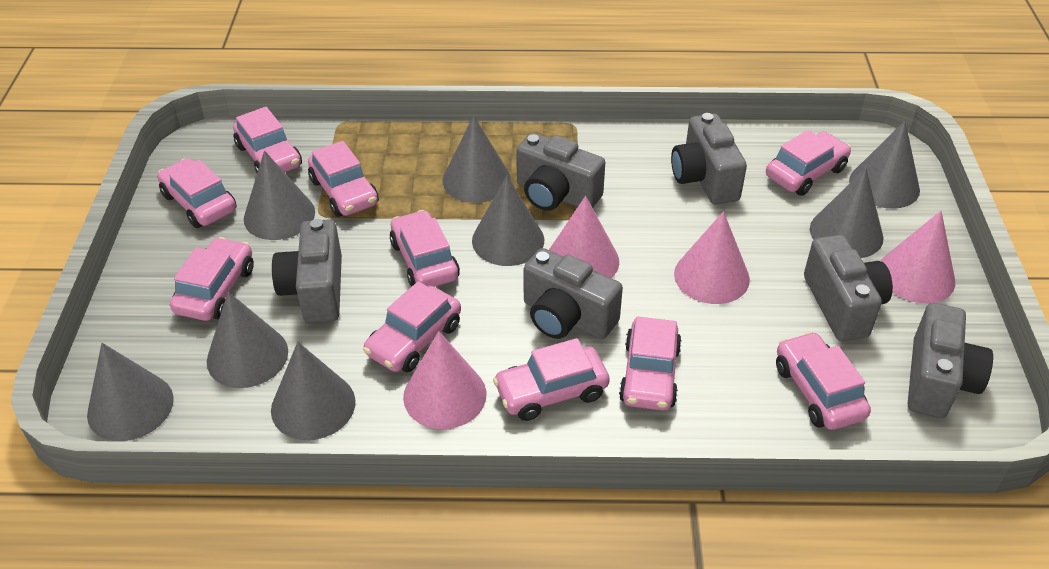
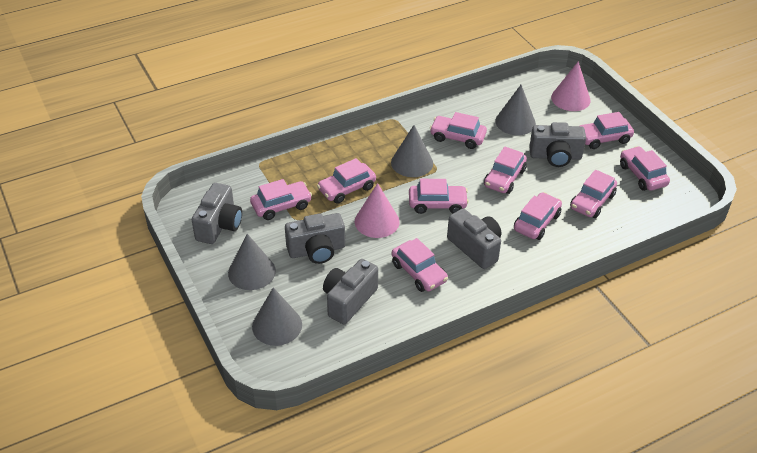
grey camera: [272,219,342,323] [516,133,605,211] [523,248,623,339] [671,113,747,204] [804,235,893,341] [908,303,993,418] = 6 -> [192,183,242,244] [285,213,345,264] [323,259,378,324] [447,208,501,269] [529,122,586,167] = 5
grey cone: [87,343,174,441] [207,292,288,388] [244,151,315,240] [271,342,355,440] [443,115,511,203] [472,175,544,266] [810,168,884,258] [849,121,920,209] = 8 -> [228,234,276,290] [252,287,302,346] [391,125,433,177] [495,85,536,135] = 4
pink cone: [403,331,486,429] [549,196,619,278] [674,211,750,304] [881,211,955,303] = 4 -> [355,183,400,238] [551,61,591,111] = 2

